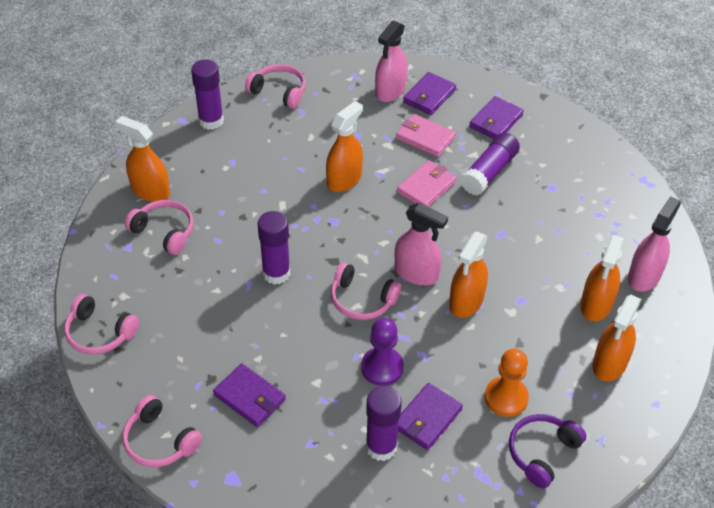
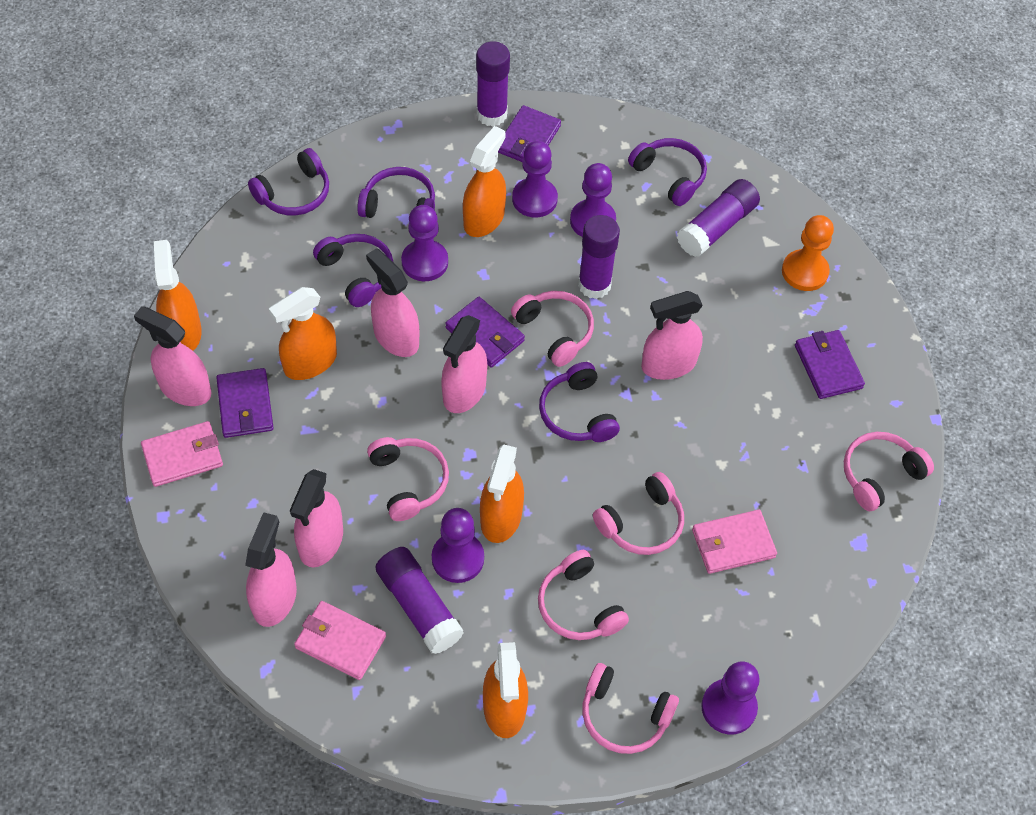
pink headphones: [64,294,139,355] [122,395,202,467] [125,200,193,255] [245,64,306,109] [331,262,401,320] = 5 -> [367,437,449,521] [511,291,594,367] [538,550,629,640] [582,663,679,754] [593,472,684,555] [844,432,934,511] = 6
pink spray bottle: [375,21,408,102] [395,203,448,286] [628,196,681,292] = 3 -> [134,306,211,406] [245,512,297,627] [290,469,343,567] [366,248,419,357] [441,315,487,413] [641,291,703,380] = 6
pink wallet: [396,114,456,157] [397,160,457,207] = 2 -> [141,421,223,487] [294,601,386,680] [692,510,777,574] = 3
purple headphones: [509,414,586,488] = 1 -> [248,148,329,216] [313,234,394,307] [357,167,435,218] [539,362,620,442] [628,138,707,206] = 5
purple pawn: [361,318,404,386] = 1 -> [401,205,448,281] [432,508,484,583] [512,141,558,217] [570,163,616,237] [701,661,760,734] = 5

